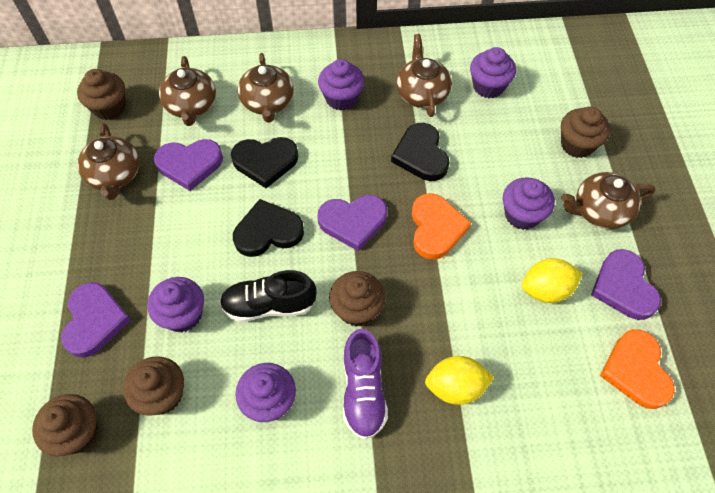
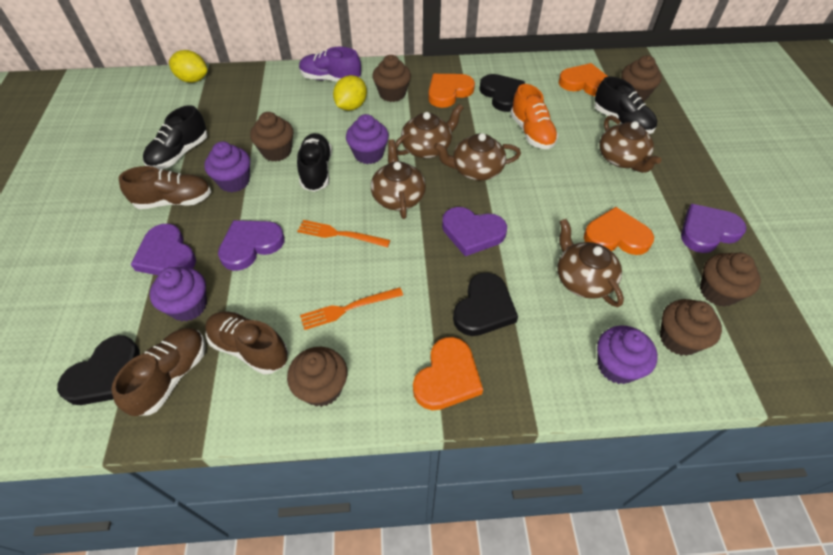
black shoe: [220,270,317,322] = 1 -> [143,105,208,169] [297,133,332,192] [594,76,657,134] = 3
brown cupcake: [32,394,98,457] [77,69,126,120] [123,356,184,416] [329,271,385,327] [561,107,610,158] = 5 -> [250,112,293,162] [287,347,347,407] [372,55,411,102] [621,55,662,101] [660,299,722,356] [700,253,761,307] = 6
brown shoe: none = 0 -> [111,328,206,416] [118,166,211,209] [205,311,288,375] = 3
orange fork: none = 0 -> [297,220,390,247] [300,287,403,330] = 2
orange heart: [412,193,471,260] [600,329,675,409] = 2 -> [413,337,483,410] [428,74,475,108] [559,63,608,96] [584,207,654,255] = 4
orange shoe: none = 0 -> [510,84,558,149] = 1
purple cupcake: [147,277,204,332] [235,363,296,422] [318,59,364,111] [470,47,516,98] [503,177,555,230] = 5 -> [149,267,207,321] [204,141,250,192] [346,114,389,164] [597,325,658,384] = 4

